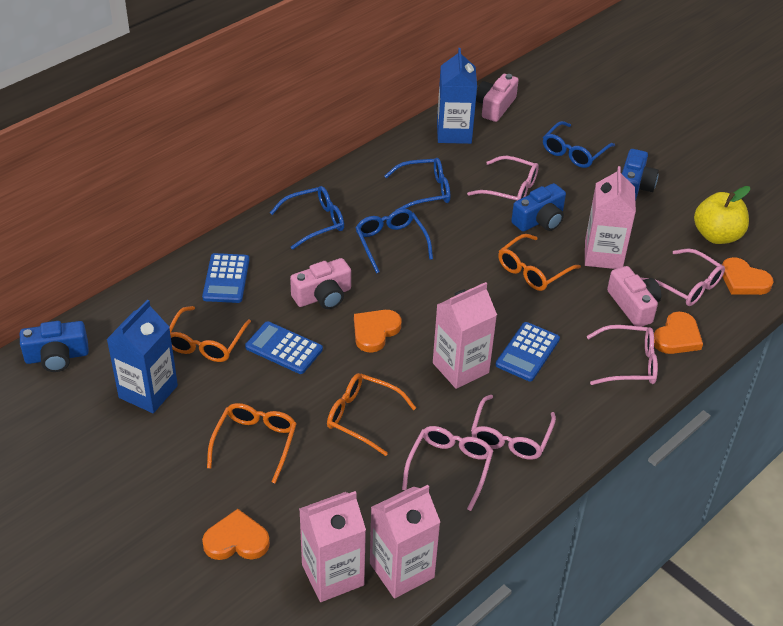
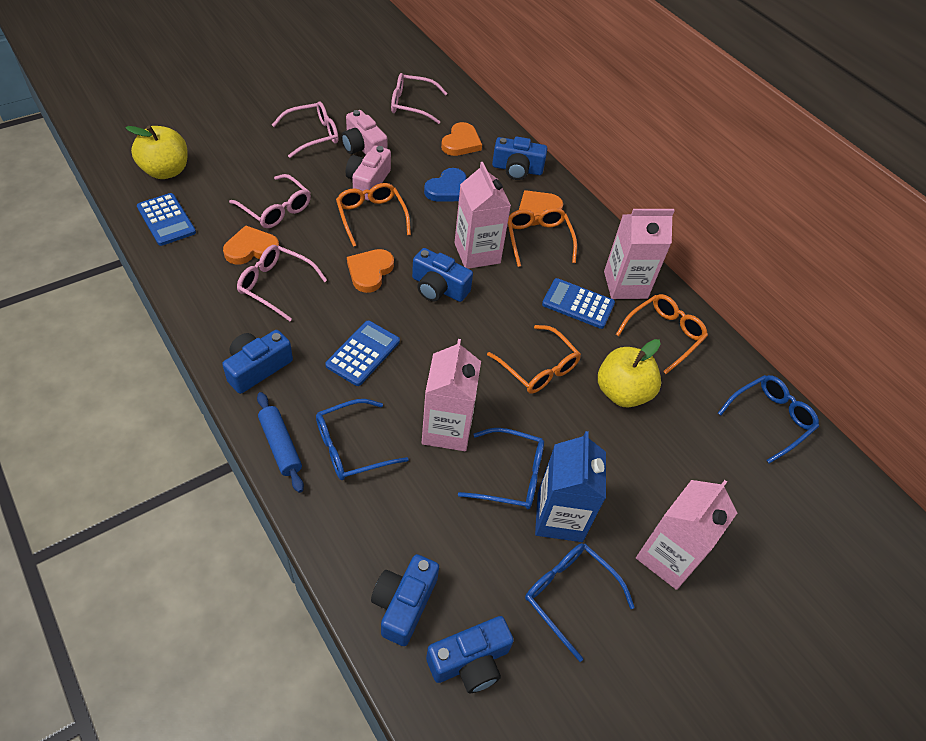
blue camera: [20,321,89,372] [511,183,566,232] [622,149,659,200] = 3 -> [222,330,293,394] [371,554,439,646] [412,248,473,302] [426,616,514,694] [492,137,547,180] = 5
blue carton: [106,300,178,413] [437,48,477,144] = 2 -> [535,431,606,542] = 1
blue heart: none = 0 -> [424,168,467,202] = 1
blue rolling pin: none = 0 -> [257,392,304,493] = 1
pink camera: [290,258,351,309] [476,74,519,122] [607,266,661,327] = 3 -> [341,110,387,155] [346,145,391,200] = 2
pink glasses: [402,426,493,511] [467,156,539,201] [471,395,556,460] [587,325,658,385] [641,248,725,306] = 5 -> [229,174,311,228] [237,245,327,321] [272,101,339,158] [391,73,448,124] = 4
yellow apple: [694,186,750,244] = 1 -> [125,125,188,179] [598,339,661,408] = 2

